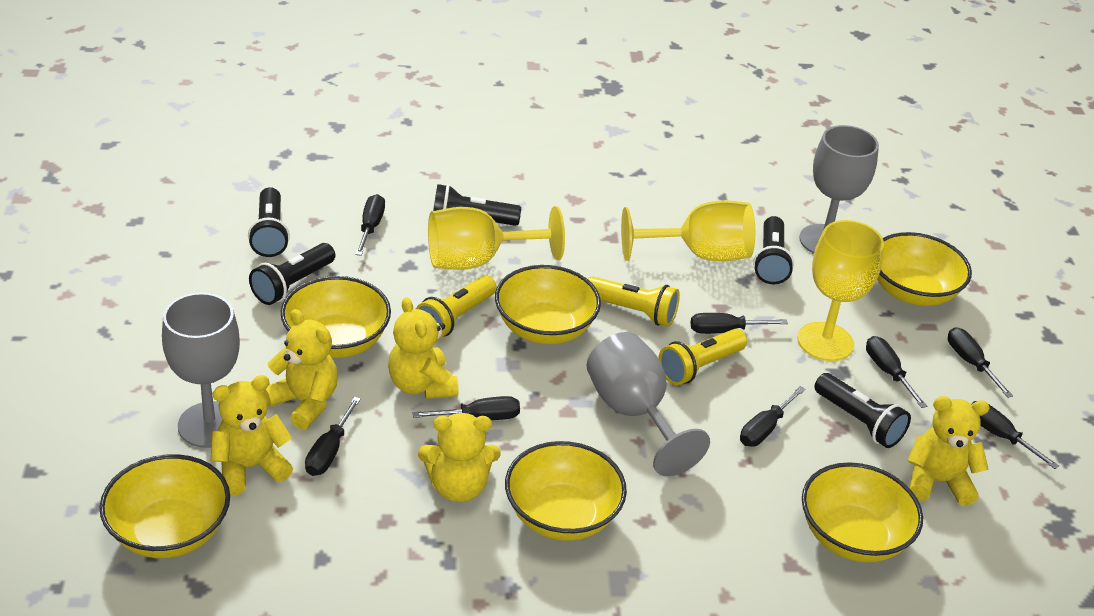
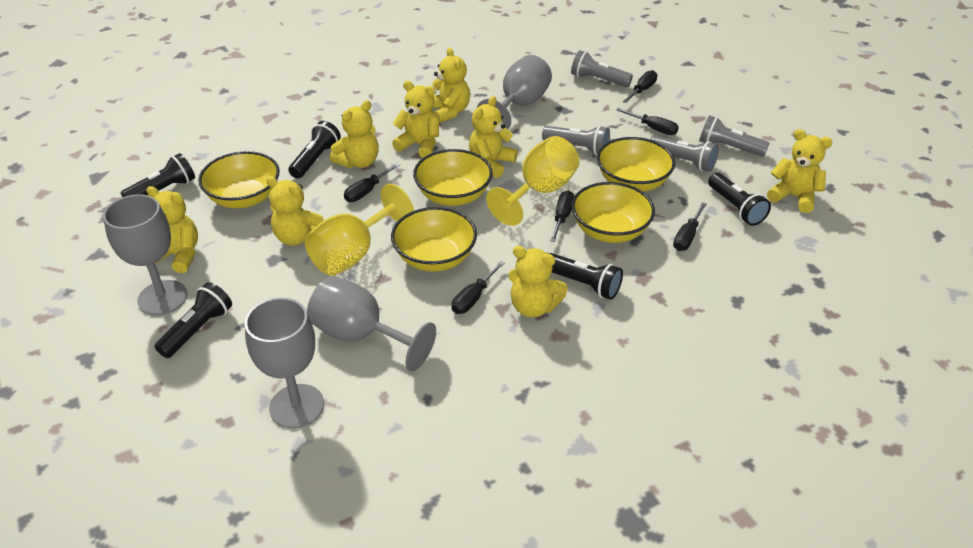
black screwdriver: [305,397,361,476] [355,194,385,256] [413,396,520,420] [690,313,788,334] [740,386,806,447] [866,336,927,408] [948,327,1013,398] [972,401,1059,469] = 8 -> [344,163,400,202] [452,261,505,314] [550,191,575,242] [616,108,679,135] [622,70,657,103] [673,202,707,251] = 6
grey flashlight: none = 0 -> [542,126,610,155] [571,50,633,87] [650,136,719,172] [699,115,770,157] = 4
grey goblet: [162,293,240,448] [586,332,710,476] [799,125,879,254] = 3 -> [103,194,187,315] [245,297,324,429] [307,276,436,372] [477,55,552,129] = 4
yellow bowl: [100,454,230,558] [281,276,391,358] [495,265,601,344] [505,441,627,541] [802,462,923,562] [877,232,972,306] = 6 -> [198,151,280,208] [391,207,477,272] [413,149,493,206] [571,182,655,243] [597,137,675,192] = 5
yellow flashlight: [416,275,497,339] [588,276,680,327] [658,329,747,385] = 3 -> none = 0
yellow goblet: [428,206,565,270] [621,200,755,262] [797,220,884,361] = 3 -> [305,184,414,276] [486,136,580,226] = 2
yellow teddy bear: [211,375,293,495] [263,309,338,430] [388,297,458,399] [418,413,501,502] [907,396,990,506] = 5 -> [146,186,198,273] [266,176,324,246] [330,100,379,168] [392,81,439,158] [432,48,470,123] [469,96,518,178] [508,246,568,318] [767,129,832,213] = 8

